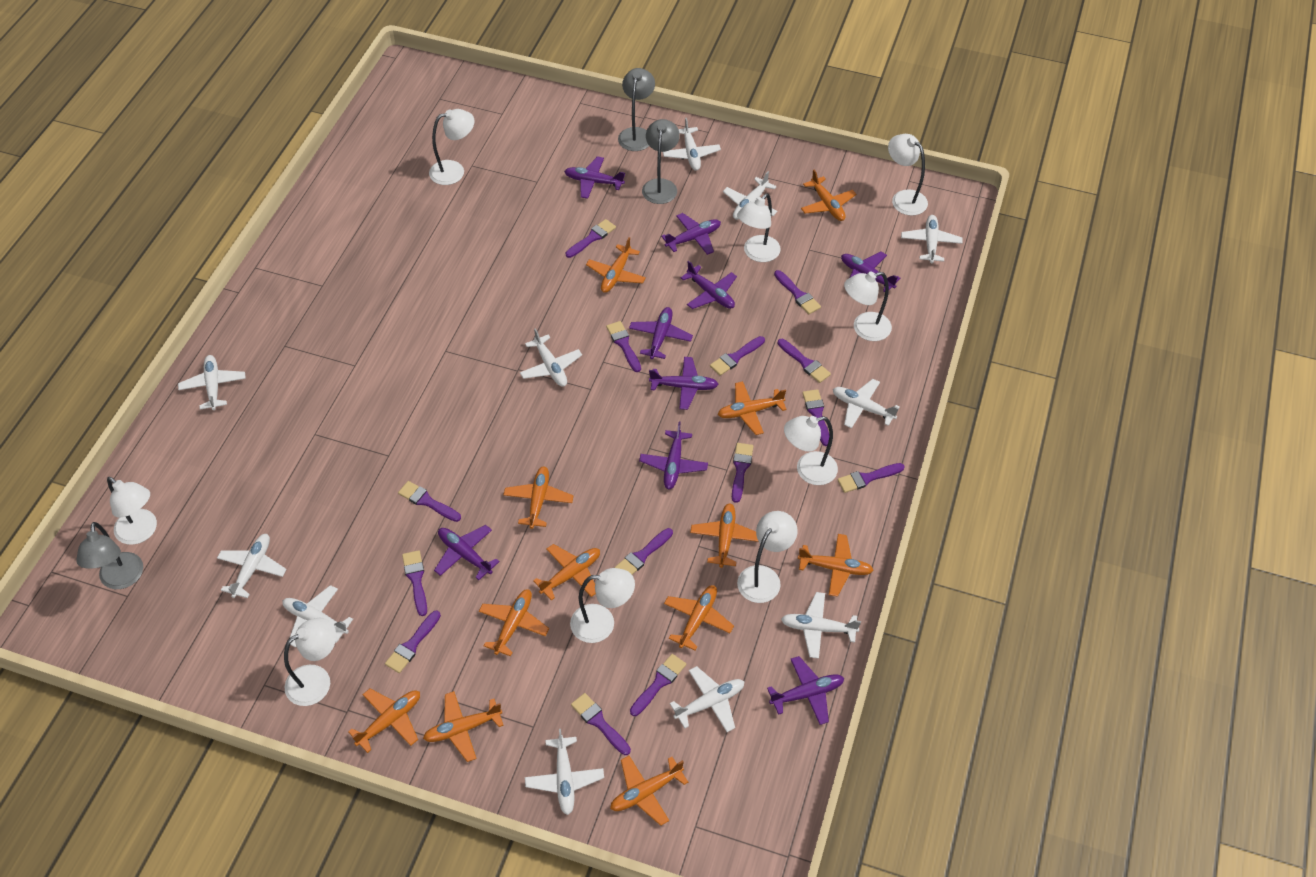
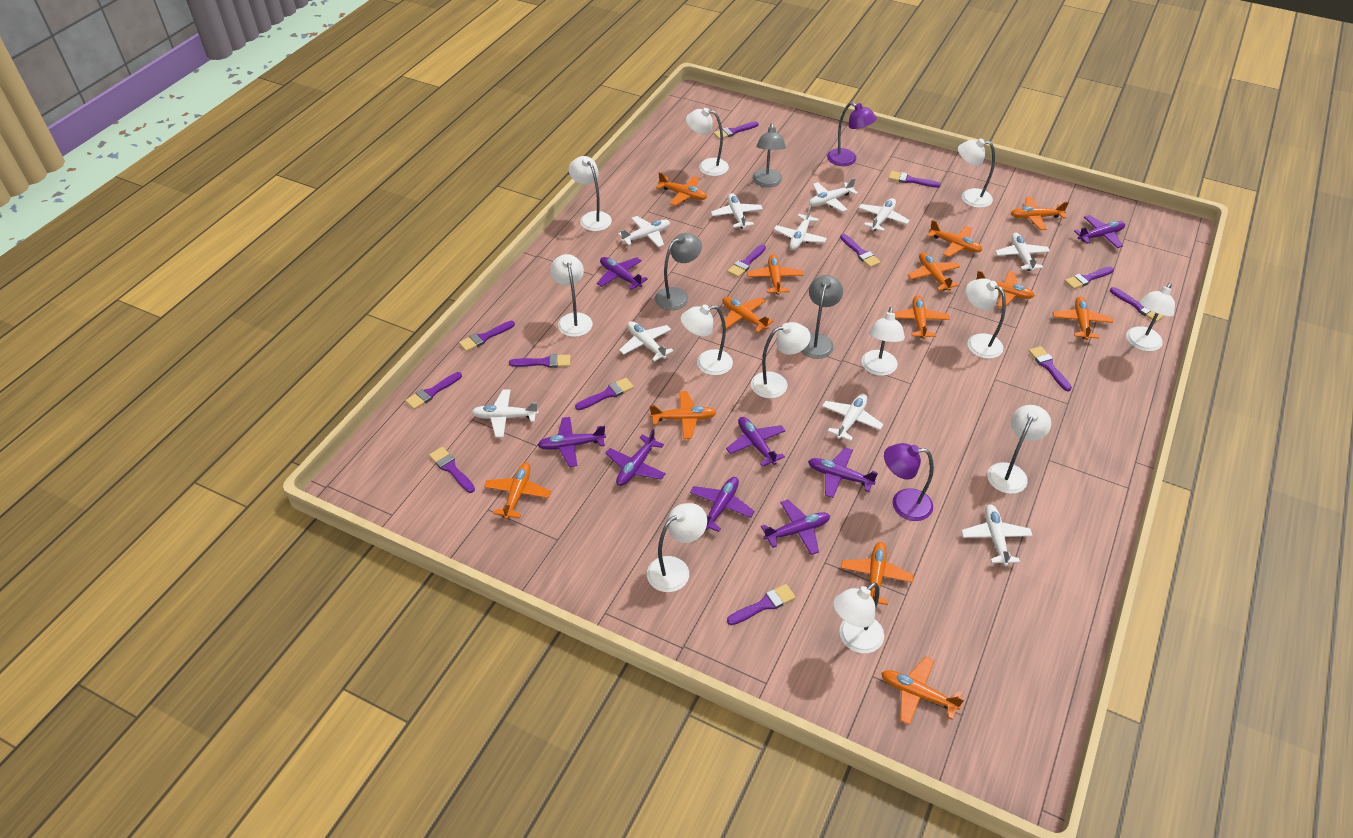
orange plane: [348,689,420,753] [423,691,504,762] [479,589,549,656] [503,466,574,529] [533,544,600,600] [586,237,646,293] [610,756,688,826] [664,585,734,651] [690,504,759,568] [718,381,787,435] [798,534,874,597] [801,170,856,221] = 12 -> [484,463,551,520] [650,391,717,439] [656,172,707,206] [721,297,774,333] [747,254,803,295] [841,542,913,605] [881,656,964,725] [892,295,950,339] [908,252,960,291] [927,220,982,257] [975,271,1035,308] [1011,197,1069,230] [1053,297,1113,340] = 13
purple brush: [385,611,441,673] [398,481,461,522] [402,550,427,616] [566,219,616,258] [571,693,631,755] [606,321,641,372] [615,528,673,575] [630,654,686,716] [710,336,765,376] [732,443,753,503] [774,270,821,314] [778,339,831,383] [802,389,829,446] [837,463,905,493] = 14 -> [405,372,462,410] [429,447,475,493] [459,321,515,352] [509,354,570,368] [575,378,634,410] [714,121,759,140] [727,584,796,625] [728,245,766,277] [840,234,881,268] [888,171,941,188] [1029,346,1072,391] [1065,267,1114,289] [1110,287,1164,322] = 13
purple lamp: none = 0 -> [827,102,877,166] [884,443,934,521] = 2
purple plane: [434,525,500,580] [564,156,625,199] [629,307,693,359] [639,421,708,489] [649,357,719,410] [661,213,721,255] [681,261,737,309] [767,656,844,725] [841,251,900,292] = 9 -> [538,417,606,467] [597,257,648,290] [605,429,666,486] [690,477,755,532] [726,417,785,467] [761,500,830,555] [808,447,878,498] [1074,215,1125,248] = 8
white lamp: [107,477,157,545] [284,618,336,706] [429,109,474,185] [570,568,635,643] [737,193,781,262] [737,511,798,603] [784,416,838,485] [844,272,892,341] [888,134,928,216] = 9 -> [550,254,593,337] [569,156,612,231] [647,503,707,592] [681,304,733,375] [686,108,729,176] [751,322,811,398] [833,582,884,654] [861,307,905,376] [958,138,995,208] [966,279,1006,359] [987,405,1051,494] [1126,283,1175,351] = 12
white plane: [178,355,246,410] [217,534,287,598] [283,585,353,647] [520,328,582,387] [525,729,604,815] [663,118,721,171] [670,666,744,732] [723,171,778,220] [781,592,861,659] [833,379,900,428] [901,215,963,263] = 11 -> [472,390,539,437] [618,216,670,247] [619,321,673,362] [711,193,763,229] [774,206,827,250] [809,178,858,212] [822,394,884,441] [858,198,910,231] [961,504,1032,566] [995,233,1050,272] = 10

